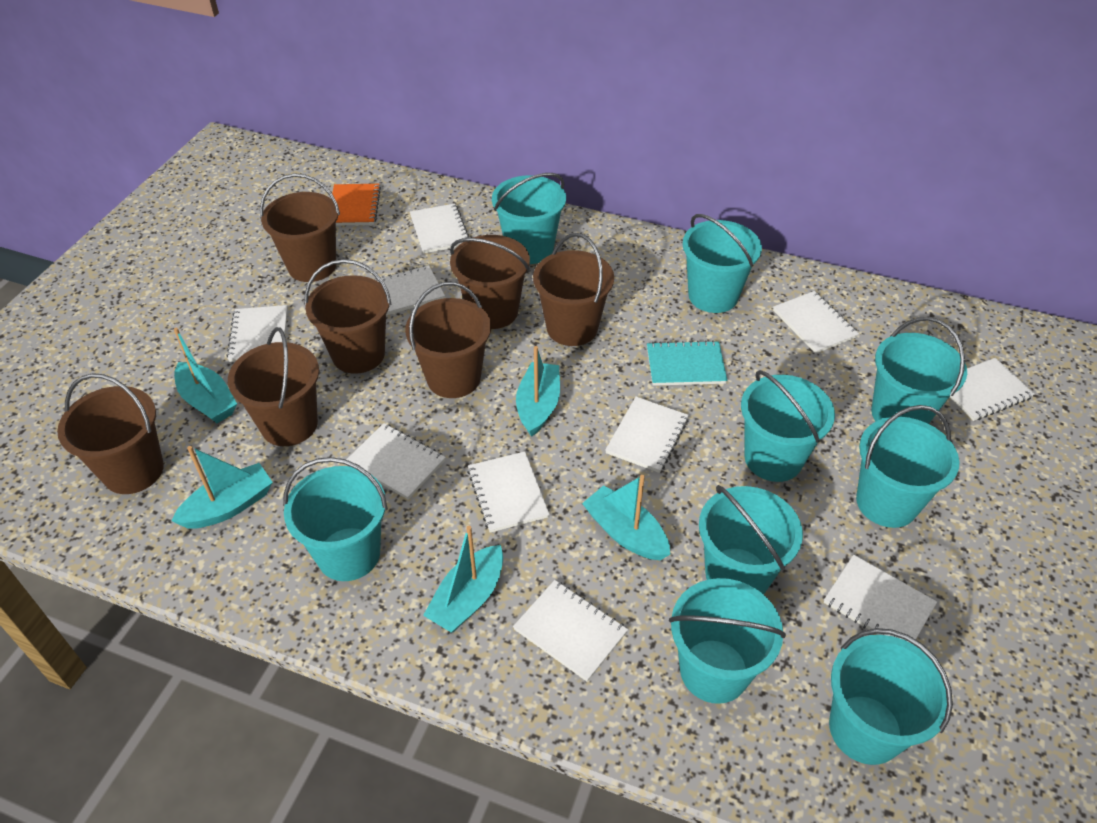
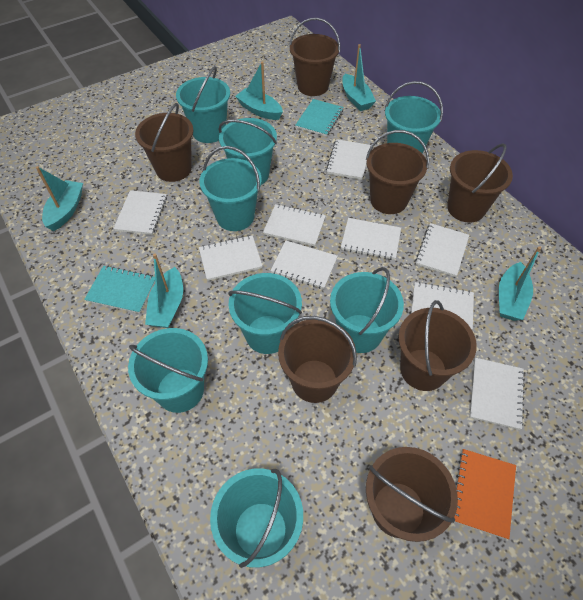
turquoise bucket: [283,457,388,581] [492,173,566,264] [669,578,786,704] [683,214,762,313] [699,485,803,595] [741,370,835,482] [829,628,953,765] [856,405,959,528] [871,317,967,424] = 9 -> [128,328,208,413] [176,66,230,143] [199,146,262,231] [210,468,303,568] [219,118,277,185] [228,273,302,354] [330,267,404,353] [385,81,443,153] = 8
turquoise notebook: [647,340,728,386] = 1 -> [84,266,155,314] [295,99,344,136] = 2
white notebook: [227,305,288,362] [346,423,446,500] [375,265,445,315] [410,204,470,253] [467,451,549,533] [513,580,628,682] [605,397,689,473] [773,291,859,354] [824,555,937,644] [950,358,1034,421] = 10 -> [113,190,167,235] [199,235,263,281] [263,204,326,246] [270,240,338,289] [326,139,371,180] [341,218,401,260] [411,282,474,329] [415,223,469,277] [470,358,525,430] = 9

